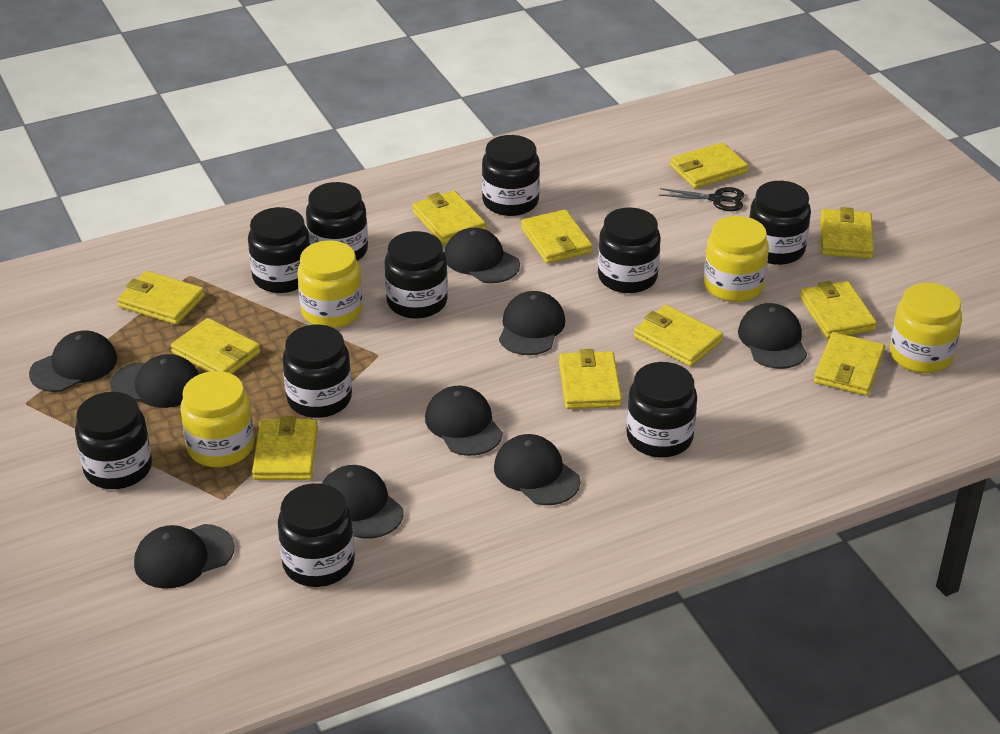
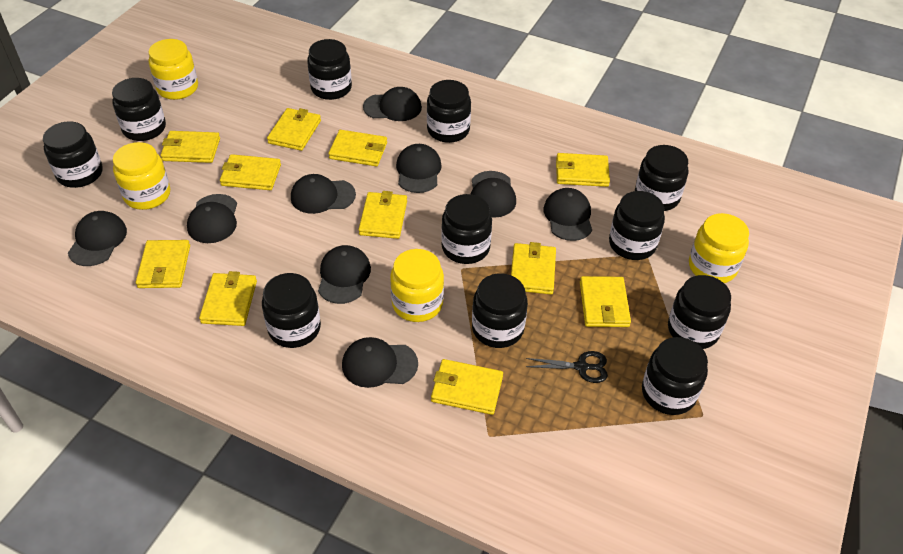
black jar: [75,392,152,489] [248,207,310,293] [278,483,355,587] [282,325,352,418] [306,182,368,261] [384,231,448,319] [482,135,540,216] [598,207,661,293] [626,362,697,458] [749,181,811,265] = 10 -> [43,121,103,188] [112,78,166,141] [262,273,321,348] [307,39,352,100] [427,80,471,143] [441,194,492,264] [472,273,528,348] [609,191,665,260] [635,145,689,211] [642,337,708,415] [668,275,731,349] = 11

